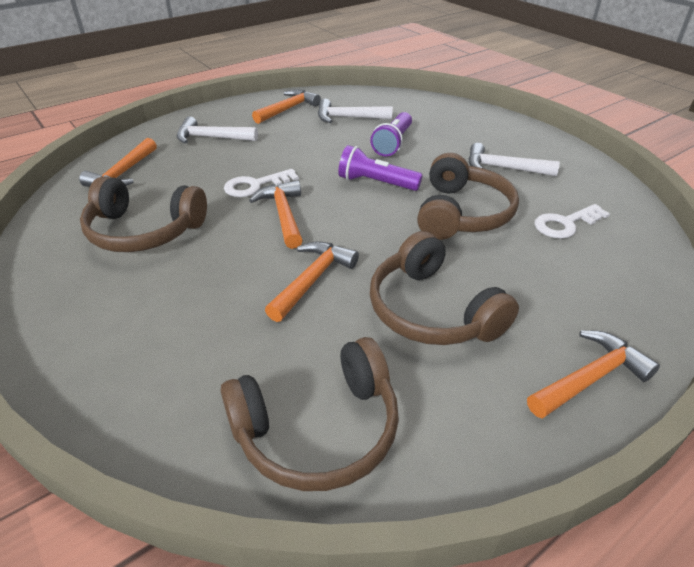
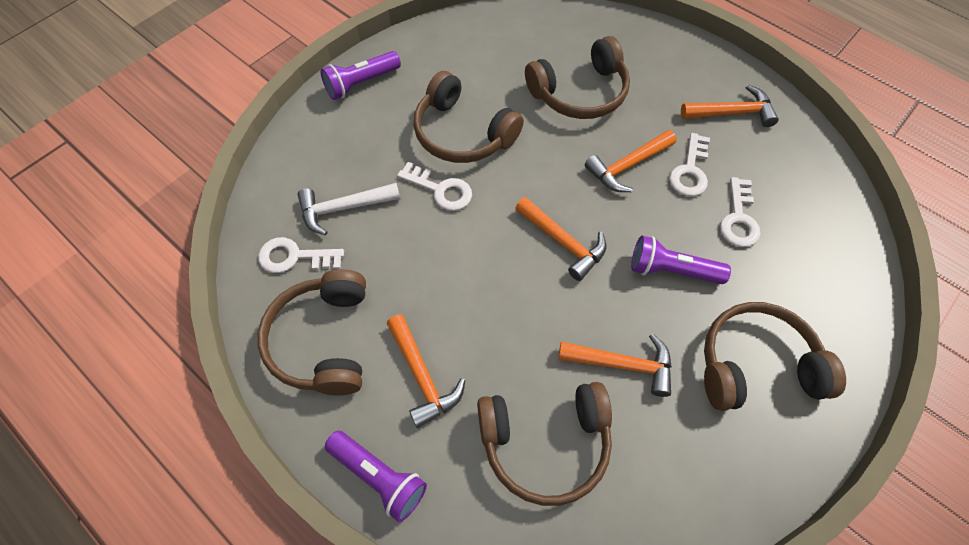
brown headphones: [80,176,207,252] [220,337,399,491] [370,231,519,345] [417,153,519,240] = 4 -> [258,269,366,395] [413,71,524,163] [477,382,612,506] [525,36,630,119] [704,302,846,411] = 5
purple flashlight: [338,145,422,191] [370,112,412,157] = 2 -> [321,51,401,100] [325,431,427,522] [631,236,731,284] = 3
white hammer: [177,117,258,144] [318,99,393,123] [468,143,560,176] = 3 -> [297,183,400,235] = 1
white key: [224,169,299,197] [535,204,610,239] = 2 -> [258,237,344,273] [397,162,472,211] [669,133,710,196] [720,177,760,247] = 4

